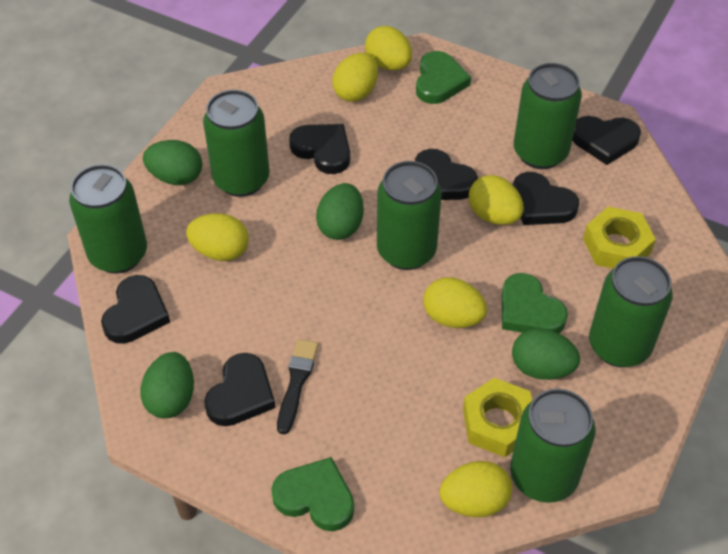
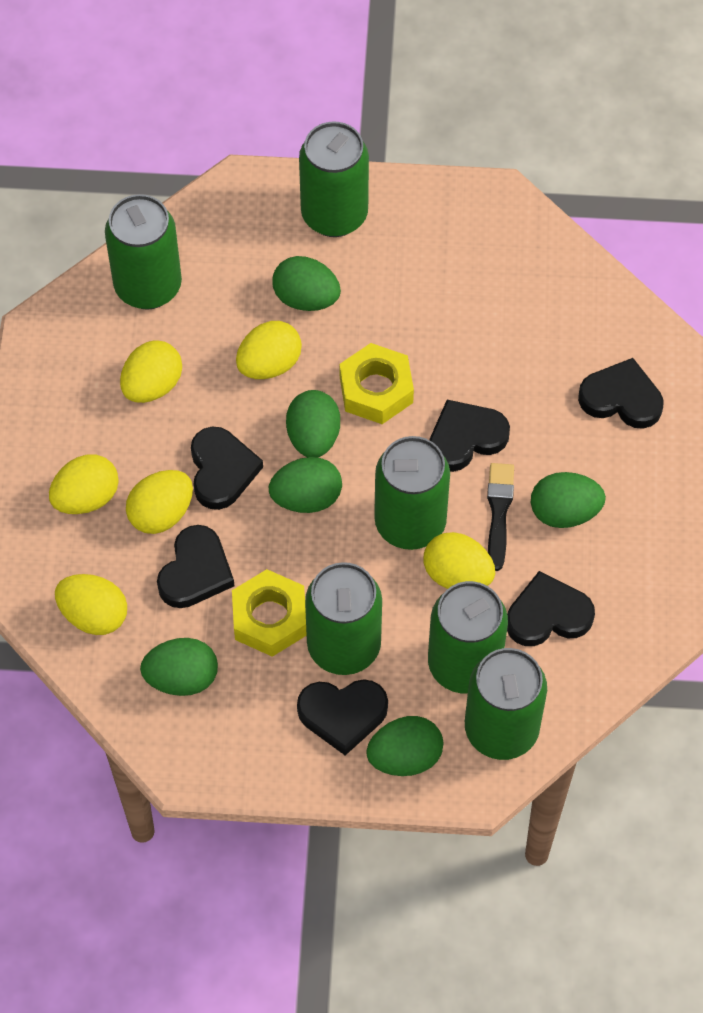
green egg: [140,352,194,418] [143,140,202,185] [316,183,364,240] [512,328,580,380] = 4 -> [140,638,218,696] [269,457,342,513] [272,256,341,311] [286,390,340,457] [366,716,443,776] [531,472,606,528] = 6
green heart: [271,457,354,531] [416,51,471,104] [502,273,568,333] = 3 -> none = 0

